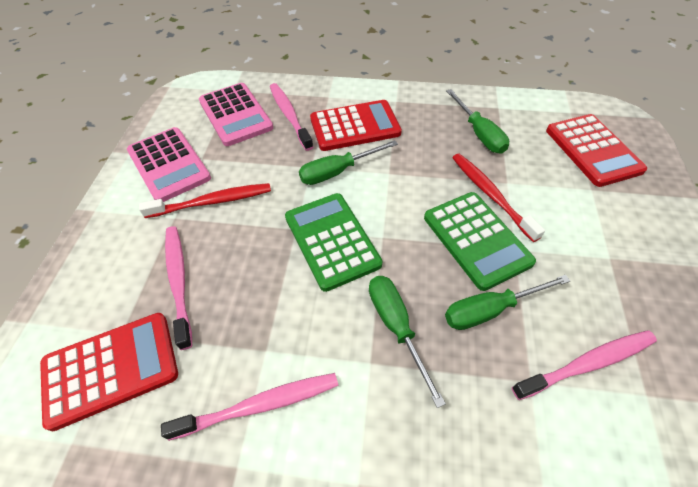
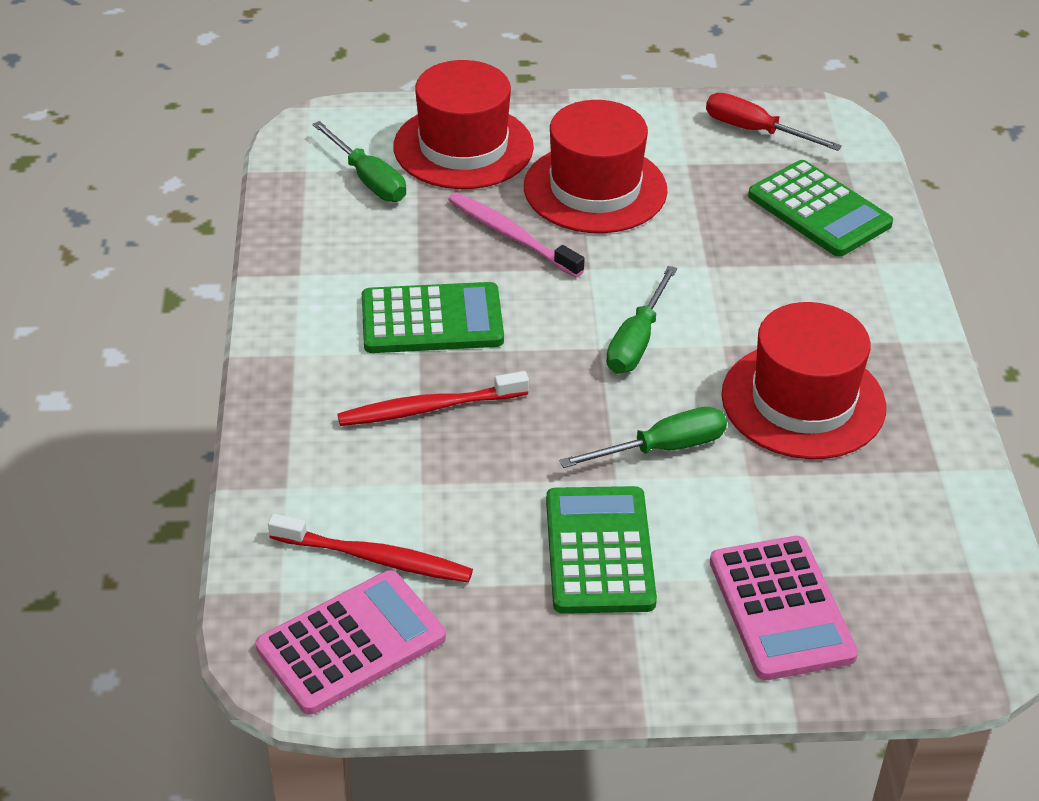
green calculator: [285,193,382,292] [424,192,536,291] = 2 -> [362,282,504,353] [546,486,657,614] [748,160,893,257] = 3
green screwdriver: [299,140,398,185] [369,276,446,408] [445,275,570,330] [446,89,509,154] = 4 -> [312,121,406,202] [559,407,727,468] [606,266,677,374] = 3
pink toothbrush: [161,373,339,441] [165,226,192,350] [270,83,313,151] [512,330,657,400] = 4 -> [448,193,585,277] = 1
red calculator: [40,313,178,431] [310,100,402,151] [546,114,647,187] = 3 -> none = 0
red hat: none = 0 -> [394,60,534,189] [524,100,668,233] [721,302,886,459] = 3
red screwdriver: none = 0 -> [706,93,842,151] = 1

